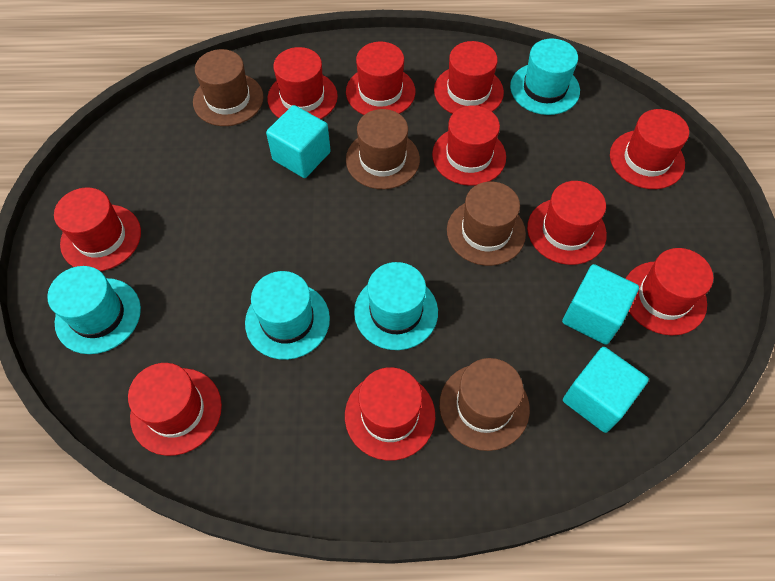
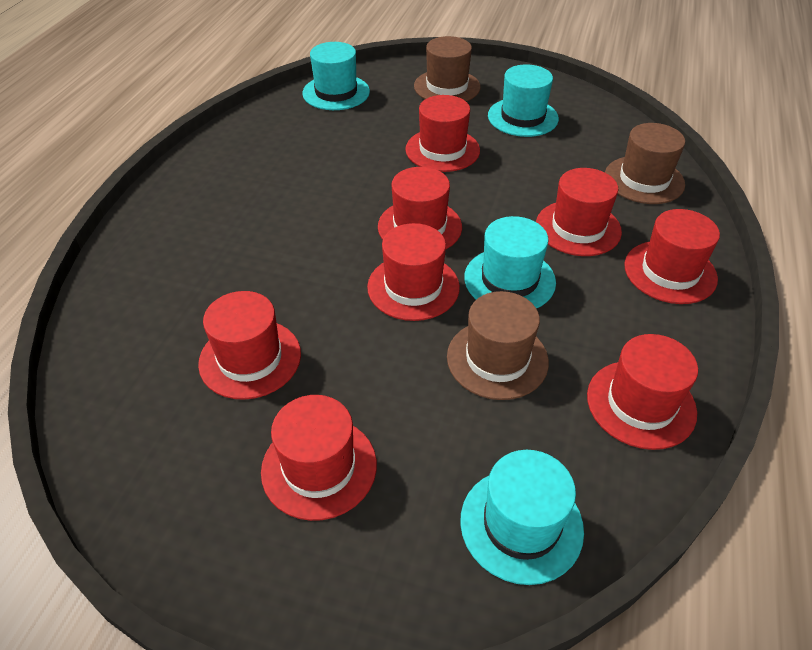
brown hat: [193,49,264,126] [346,109,420,189] [439,358,530,451] [447,182,526,266] = 4 -> [414,36,480,101] [447,291,549,400] [605,123,685,204] = 3
red hat: [54,187,141,271] [128,363,222,456] [267,47,338,119] [345,367,435,461] [346,42,415,115] [432,105,506,186] [434,41,504,114] [527,181,607,265] [610,109,689,189] [626,248,713,335] = 10 -> [198,291,301,400] [261,395,377,521] [367,223,460,321] [378,167,462,249] [405,95,480,172] [536,168,622,256] [587,334,698,450] [624,209,720,304] = 8
turquoise cube: [266,105,331,178] [562,264,639,345] [563,347,649,433] = 3 -> none = 0

